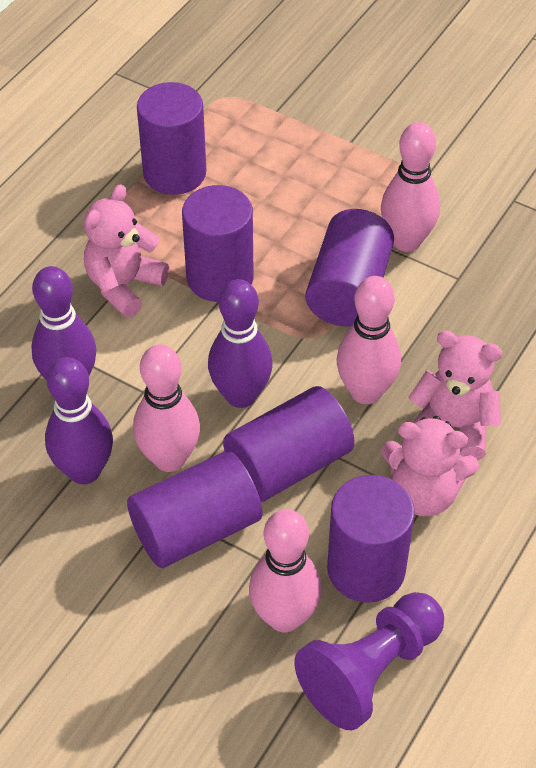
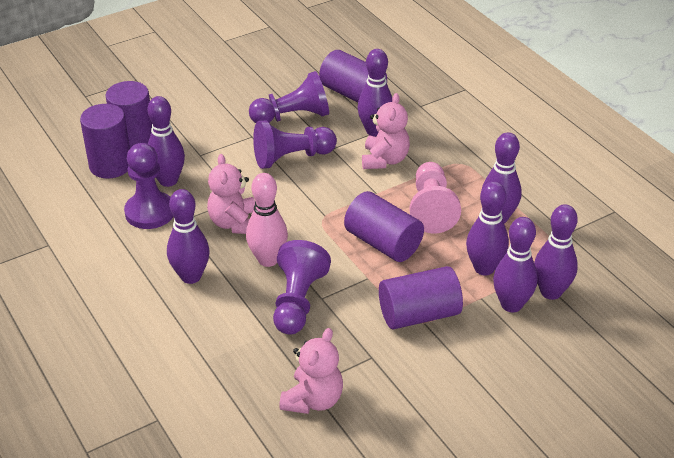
pink bowling pin: [133,344,200,472] [249,509,322,632] [337,276,401,404] [381,122,440,252] = 4 -> [246,173,288,267] = 1
pink pawn: none = 0 -> [409,162,461,233] = 1
purple bowling pin: [31,266,97,381] [45,357,113,484] [208,279,273,408] = 3 -> [147,96,185,187] [167,189,210,284] [358,49,392,137] [466,181,509,276] [482,132,522,223] [493,217,538,312] [534,204,578,300] = 7
purple cylinder: [127,451,262,568] [137,82,206,195] [182,185,254,302] [223,386,355,502] [306,209,394,327] [327,475,415,603] = 6 -> [80,104,130,179] [105,81,152,148] [319,50,387,102] [344,191,424,262] [379,266,463,330] = 5
purple pawn: [294,592,444,730] = 1 -> [124,143,173,229] [249,71,329,123] [253,121,337,169] [273,240,331,334] = 4

